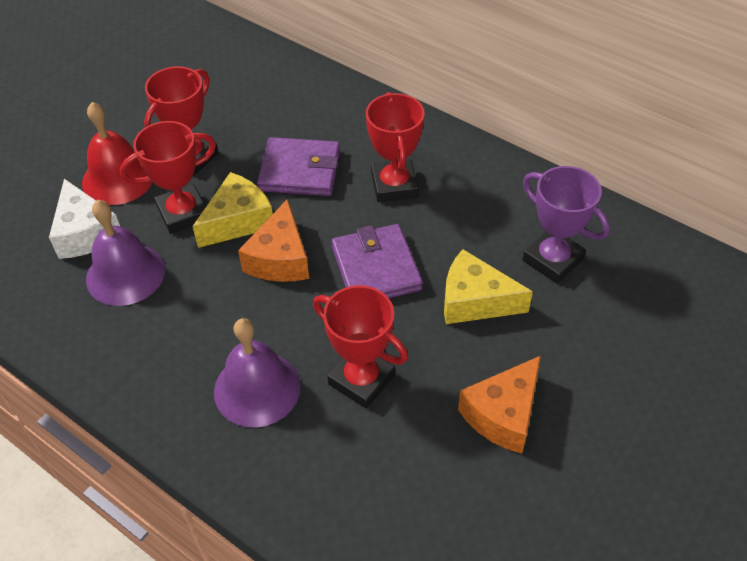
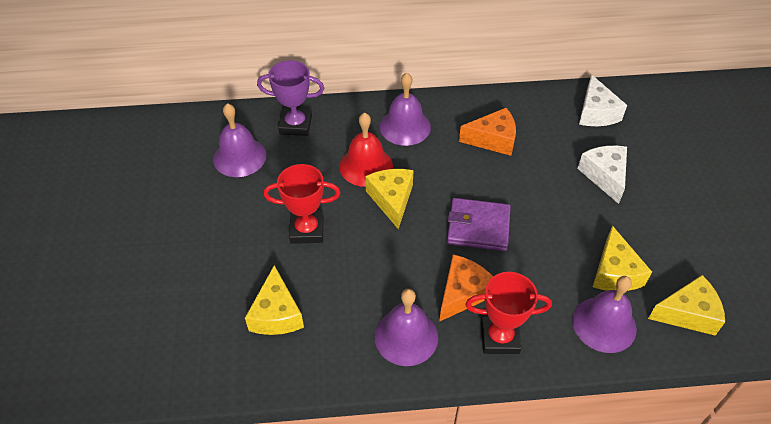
purple bell: [86,200,165,306] [214,318,301,428] = 2 -> [213,103,266,177] [374,289,438,366] [380,73,431,146] [572,276,637,353] = 4
purple wallet: [257,137,340,196] [332,224,423,298] = 2 -> [447,198,511,251] = 1
red trophy: [120,121,216,234] [144,66,219,176] [313,285,408,409] [366,92,425,202] = 4 -> [263,164,340,244] [465,272,552,354] = 2
white cheese: [49,179,120,259] = 1 -> [577,146,627,204] [579,74,627,126] = 2
yellow cheese: [192,172,273,248] [444,249,533,324] = 2 -> [245,265,304,335] [365,169,414,229] [593,225,652,291] [648,275,725,335] = 4

